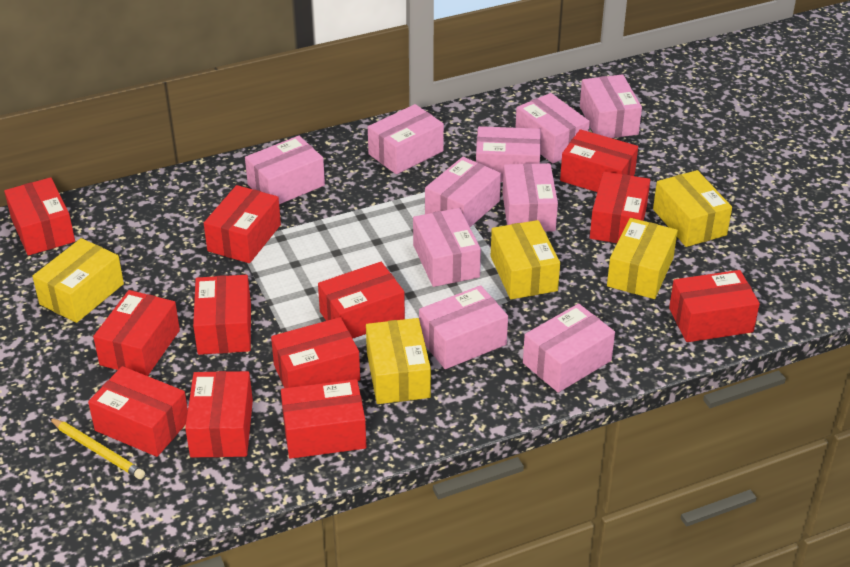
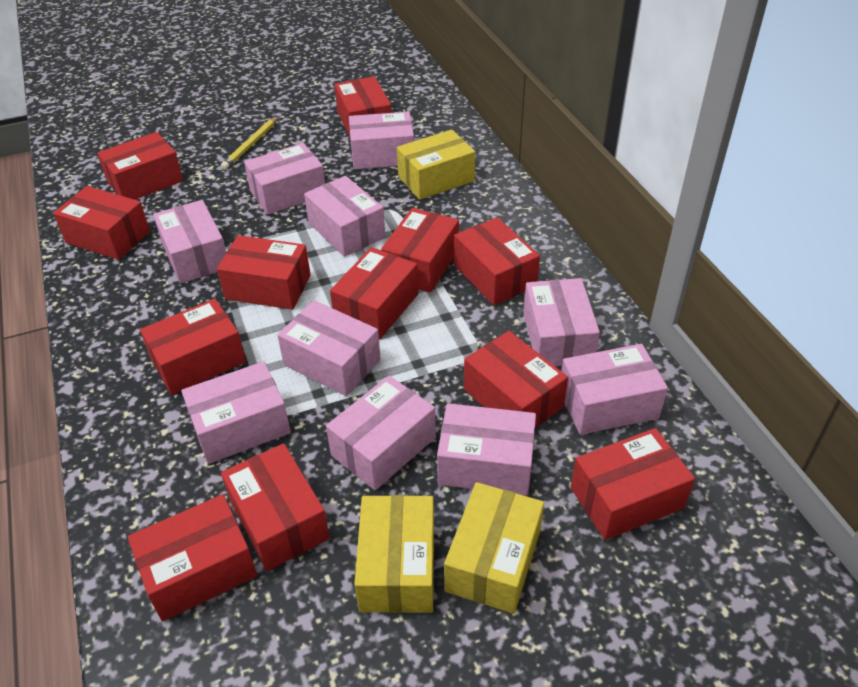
yellow box: [32,238,124,323] [366,318,431,404] [491,220,560,299] [607,218,678,299] [653,170,732,247] = 5 -> [354,495,434,613] [397,130,475,200] [444,482,544,614] = 3

